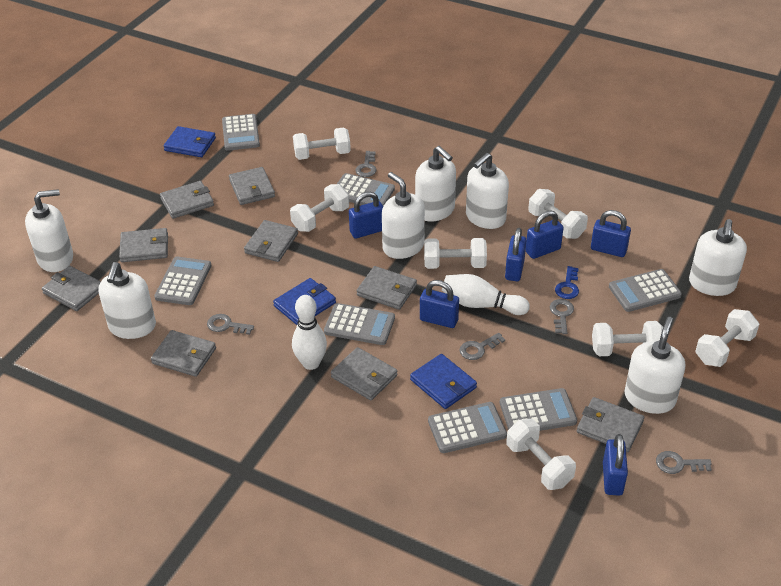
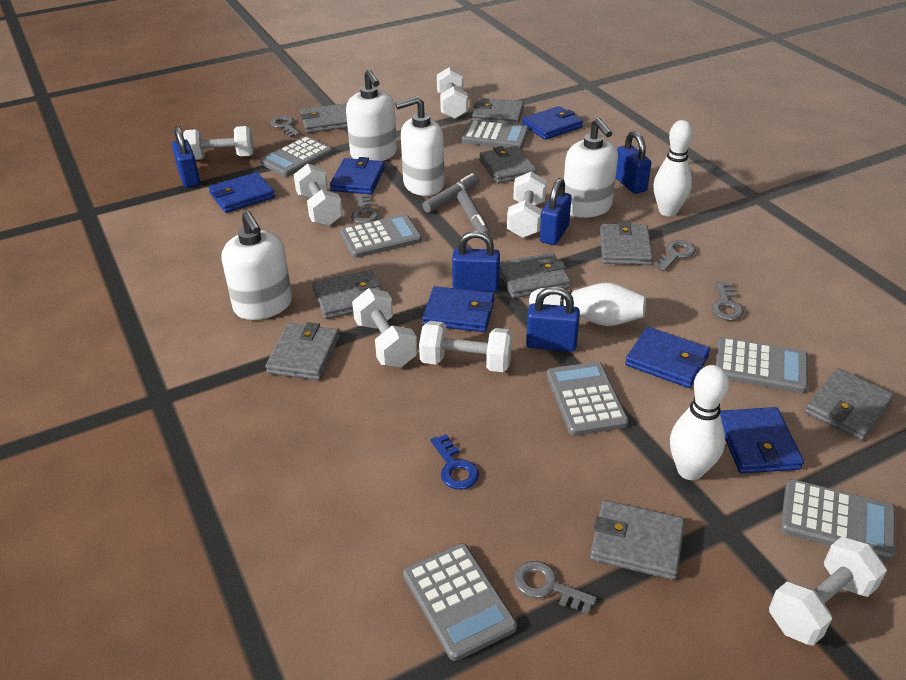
blue padlock: [349,192,383,239] [420,280,459,328] [505,228,526,281] [526,211,563,259] [591,210,631,257] [603,434,628,496] = 6 -> [172,126,200,188] [452,231,500,292] [526,287,580,352] [540,178,572,245] [616,131,651,194] = 5
blue wallet: [163,126,216,157] [273,278,336,325] [410,354,477,409] = 3 -> [209,172,275,213] [330,157,385,195] [423,286,494,332] [522,106,583,140] [625,327,710,388] [720,407,804,474] = 6
grey marker: none = 0 -> [422,173,480,213] [457,191,490,236] = 2
white bowling pin: [292,295,327,370] [442,274,530,315] = 2 -> [529,283,646,326] [654,120,693,216] [670,365,729,480] = 3
white soap dispenser: [25,189,73,272] [98,262,156,339] [382,172,425,259] [415,146,456,221] [466,153,509,229] [624,317,685,414] [689,219,747,296] = 7 -> [222,211,292,320] [346,70,397,161] [395,96,445,196] [564,118,618,218] = 4

